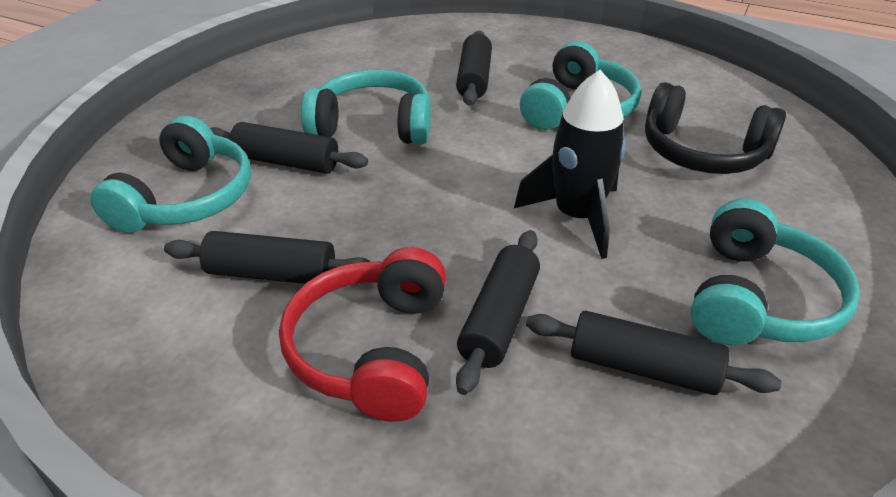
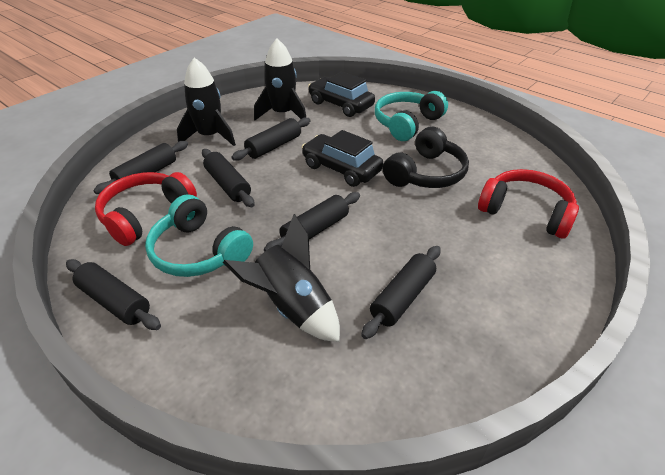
black car: none = 0 -> [302,130,383,187] [308,71,375,117] = 2
black rocket: [514,70,626,259] = 1 -> [177,58,236,146] [223,214,340,342] [254,39,306,121] = 3
black rolling pin: [164,231,371,284] [210,122,368,174] [456,31,492,106] [456,230,540,395] [526,310,781,395] = 5 -> [66,259,161,330] [93,141,188,194] [202,149,255,207] [232,117,311,161] [264,192,360,252] [361,246,440,339] = 6
red headphones: [279,247,446,422] = 1 -> [95,172,197,246] [478,169,579,239] = 2
turquoise headphones: [90,116,251,233] [301,70,431,145] [520,41,641,130] [691,199,860,345] = 4 -> [145,194,253,277] [375,91,448,141] = 2

